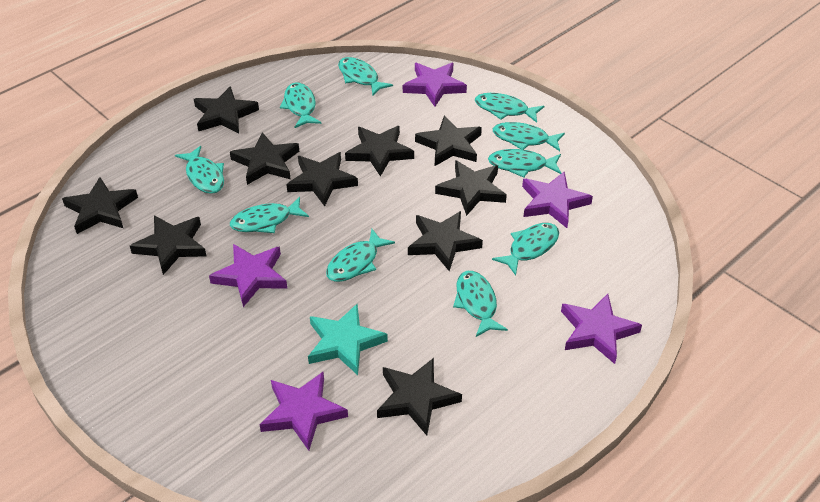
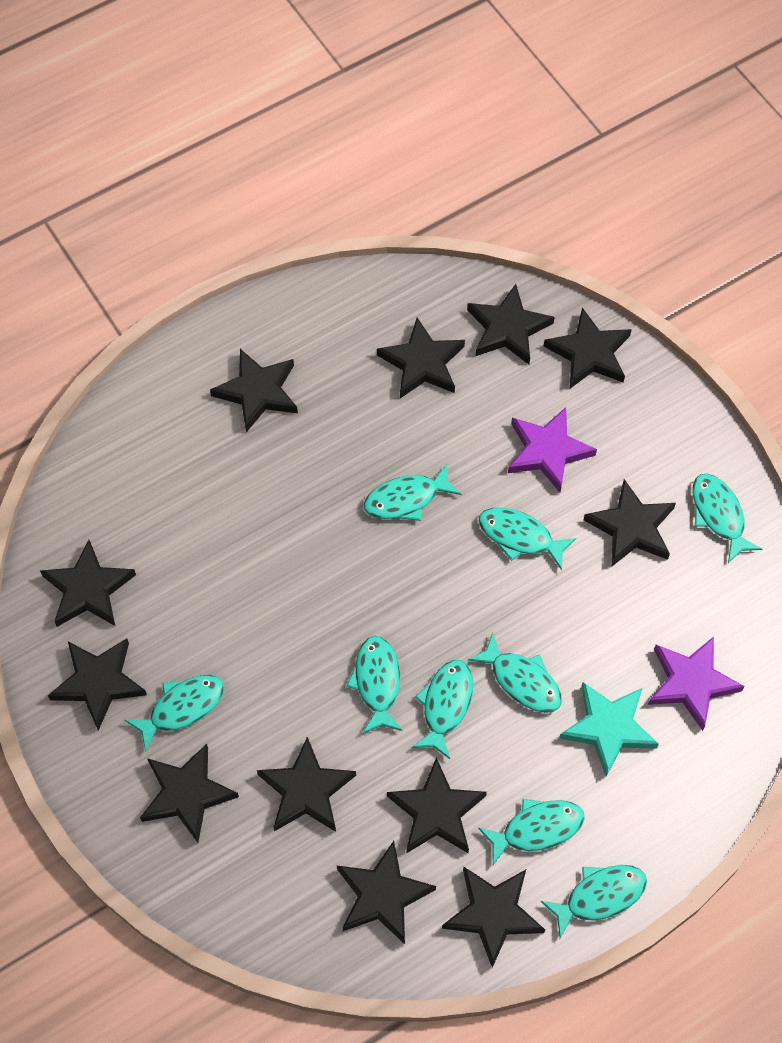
black star: [62,177,138,234] [130,215,206,275] [194,86,259,134] [230,132,299,185] [286,152,358,206] [345,126,414,177] [377,358,462,435] [408,211,483,271] [415,116,482,166] [435,160,507,216] = 10 -> [40,540,136,627] [48,638,147,731] [140,744,239,843] [210,349,298,432] [257,737,356,832] [337,841,436,944] [377,318,465,398] [387,757,487,854] [442,867,545,968] [467,284,555,364] [544,307,632,389] [584,479,676,567] = 12
purple star: [209,244,287,307] [259,372,348,451] [403,63,467,107] [522,172,593,228] [561,294,642,364] = 5 -> [508,407,597,492] [648,636,745,731] = 2
turquoise fish: [175,146,224,194] [230,197,309,233] [280,83,321,128] [326,229,395,282] [338,57,393,96] [453,271,508,337] [475,93,544,123] [488,149,561,178] [492,223,559,276] [493,122,565,151] = 10 -> [125,675,225,752] [346,636,402,734] [364,464,462,521] [412,660,473,759] [468,633,562,713] [478,507,577,570] [478,799,585,865] [541,865,647,938] [692,474,762,563] = 9

